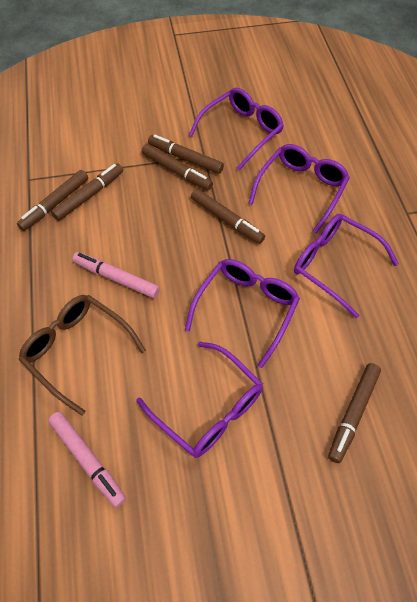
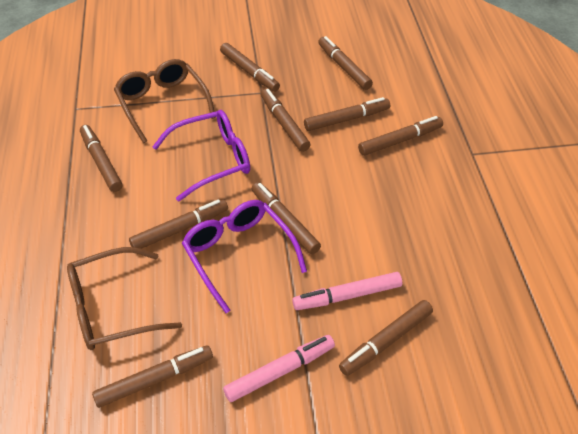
brown glasses: [18,295,146,416] = 1 -> [67,247,182,350] [114,59,216,143] = 2
brown marker: [17,170,88,231] [51,163,123,221] [142,144,213,190] [148,134,224,174] [191,189,265,244] [328,363,381,463] = 6 -> [80,125,123,192] [92,345,213,408] [129,199,228,249] [220,43,280,92] [252,182,321,254] [261,89,310,152] [304,97,390,131] [318,36,373,90] [339,300,433,376] [358,116,443,156] = 10
purple glasses: [137,342,263,458] [185,259,300,368] [189,88,284,170] [249,144,350,234] [294,214,399,318] = 5 -> [152,110,250,201] [182,200,307,313] = 2

